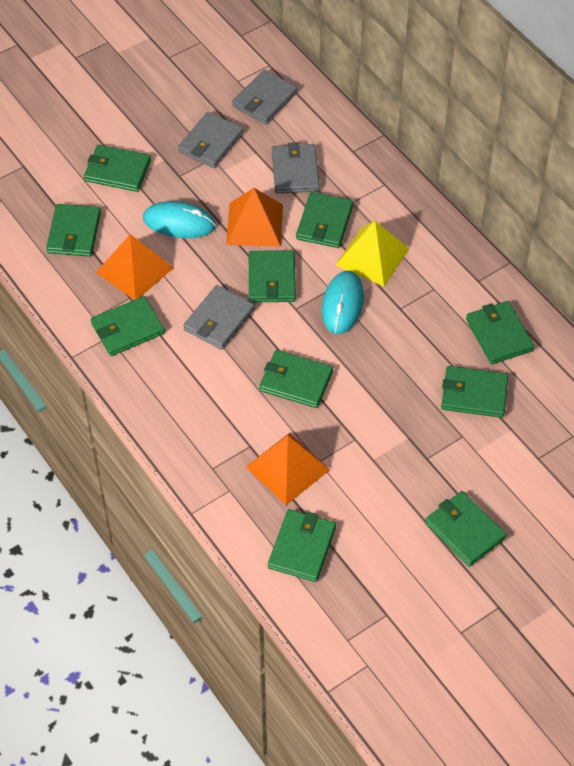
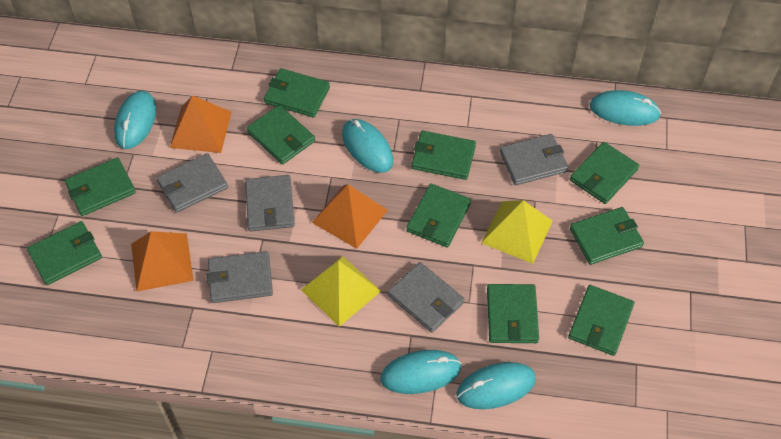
grey wallet: [178,112,244,168] [183,285,255,350] [232,70,298,124] [272,142,320,194] = 4 -> [157,153,228,212] [207,251,273,303] [245,175,295,231] [388,262,464,333] [500,134,568,185] = 5
turquoise mouse: [143,201,216,238] [322,271,364,334] = 2 -> [114,91,156,149] [342,119,393,173] [380,350,462,394] [457,362,536,409] [589,90,661,126] = 5
yellow pyramid: [336,221,409,286] = 1 -> [301,256,381,327] [481,200,553,264] = 2

